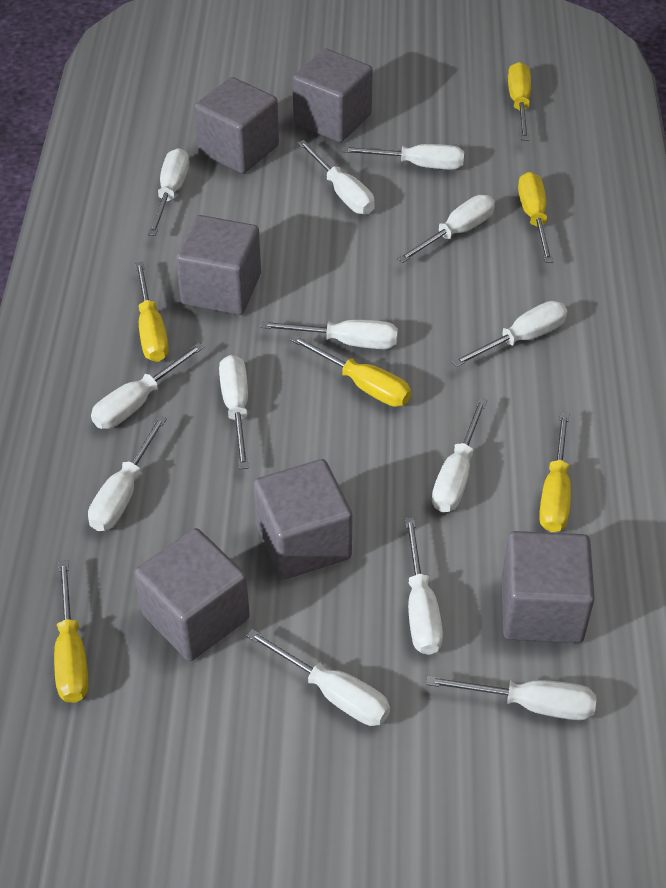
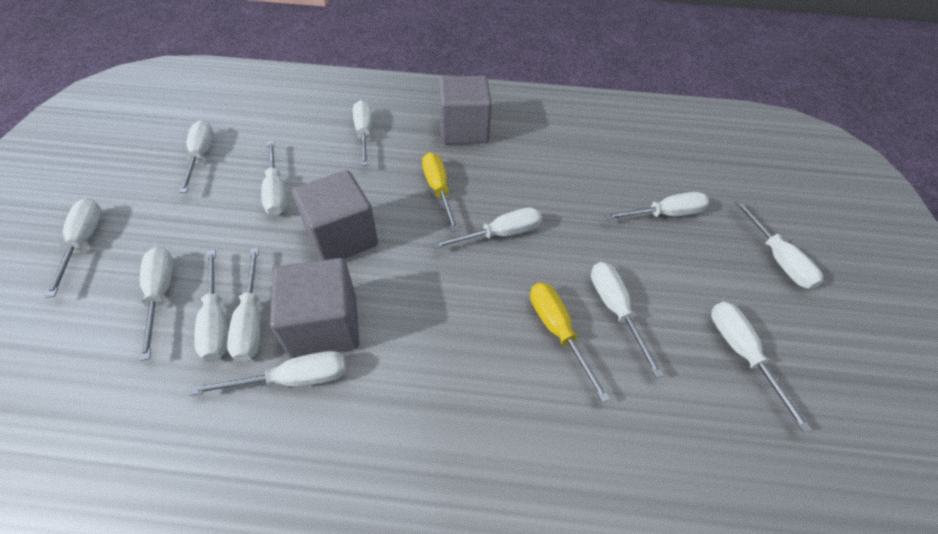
grey cube: [134,528,250,661] [176,215,261,315] [194,77,279,174] [253,459,353,580] [292,49,373,142] [502,531,595,643] = 6 -> [270,258,360,359] [292,170,378,261] [439,76,492,144] = 3
yellow screwdriver: [54,560,88,703] [135,262,169,362] [290,335,411,407] [508,62,531,141] [518,172,553,263] [539,412,571,532] = 6 -> [422,152,459,231] [530,282,610,402] = 2

